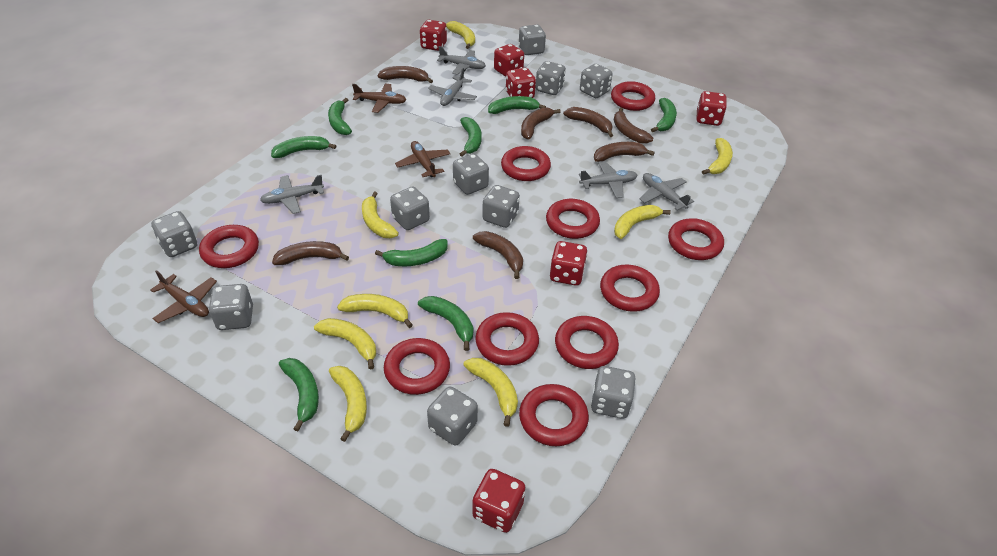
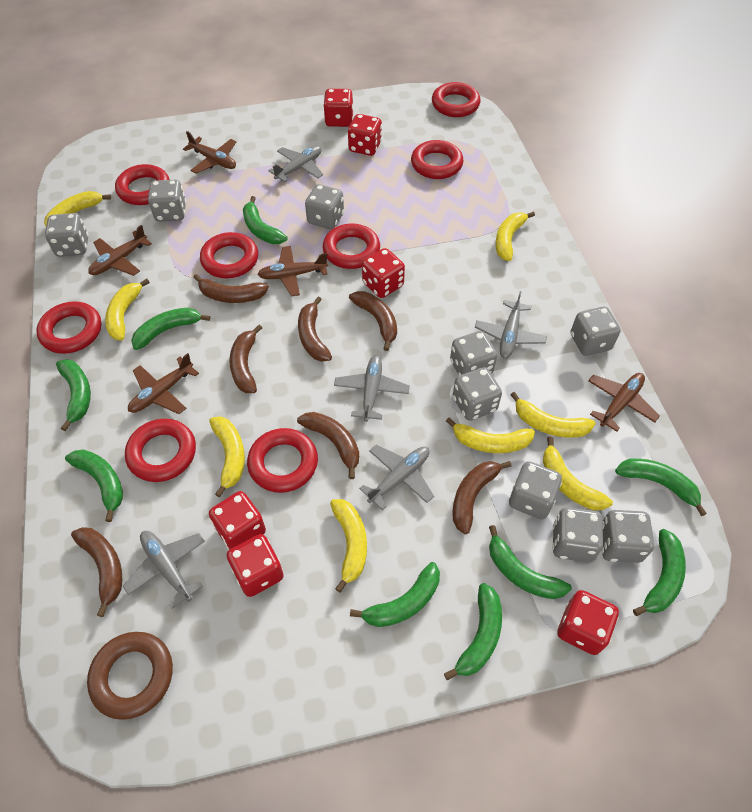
brown plane: [150,270,217,323] [352,84,406,113] [395,141,450,177] = 3 -> [88,225,152,276] [128,353,199,414] [183,131,236,174] [258,246,328,296] [588,373,660,432] = 5
brown ring: none = 0 -> [87,632,173,720] = 1
green banana: [271,136,336,158] [279,358,319,431] [328,98,352,135] [375,239,448,266] [418,296,473,351] [460,117,482,157] [488,96,546,114] [651,98,677,132] = 8 -> [56,359,91,431] [65,450,123,522] [131,308,210,350] [243,196,287,244] [350,562,440,627] [444,583,502,681] [489,525,572,599] [615,458,707,516] [633,529,686,616] = 9
grey dice: [151,211,197,257] [209,284,253,330] [390,187,430,230] [427,386,478,445] [453,154,489,195] [482,185,520,228] [518,25,546,55] [536,61,566,95] [580,64,613,98] [591,366,636,419] = 10 -> [45,213,88,257] [148,180,186,222] [305,184,344,229] [450,331,497,376] [453,367,502,421] [509,461,562,519] [552,507,603,562] [571,307,621,356] [601,510,654,563] = 9
red ring: [199,225,259,268] [384,338,450,395] [475,312,539,366] [501,146,551,181] [519,384,589,446] [546,199,600,239] [555,316,619,369] [600,265,660,312] [611,81,655,111] [668,218,724,260] = 10 -> [36,301,102,354] [115,164,170,205] [125,419,196,482] [200,232,258,278] [247,428,318,493] [323,224,380,269] [411,140,463,179] [432,82,481,117] = 8

